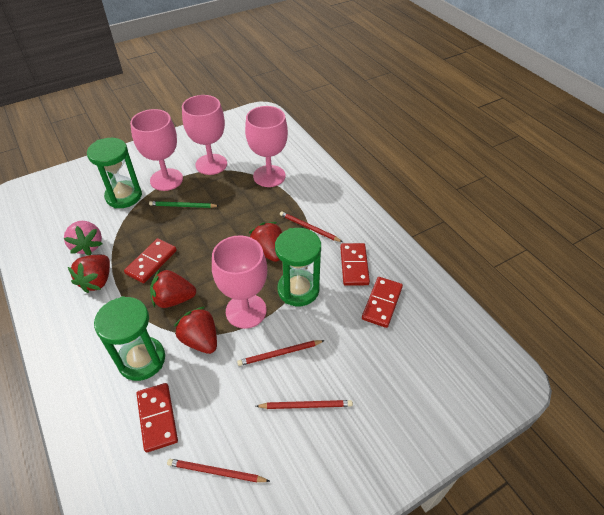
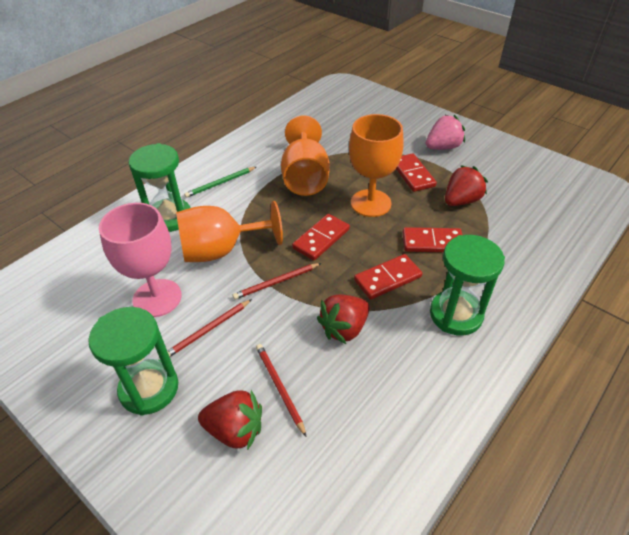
orange goblet: none = 0 -> [176,201,283,262] [281,115,330,196] [349,114,404,217] = 3
pink goblet: [130,109,183,191] [182,95,227,175] [212,235,267,329] [245,106,288,187] = 4 -> [99,203,182,317] = 1
red pencil: [167,459,270,482] [237,340,325,366] [256,400,353,409] [280,211,343,242] = 4 -> [167,299,252,357] [233,263,321,299] [256,344,307,437] = 3
red strawberry: [68,255,110,293] [150,269,196,308] [174,307,217,354] [249,222,282,262] = 4 -> [198,390,262,450] [317,294,369,344] [445,165,488,206] = 3

